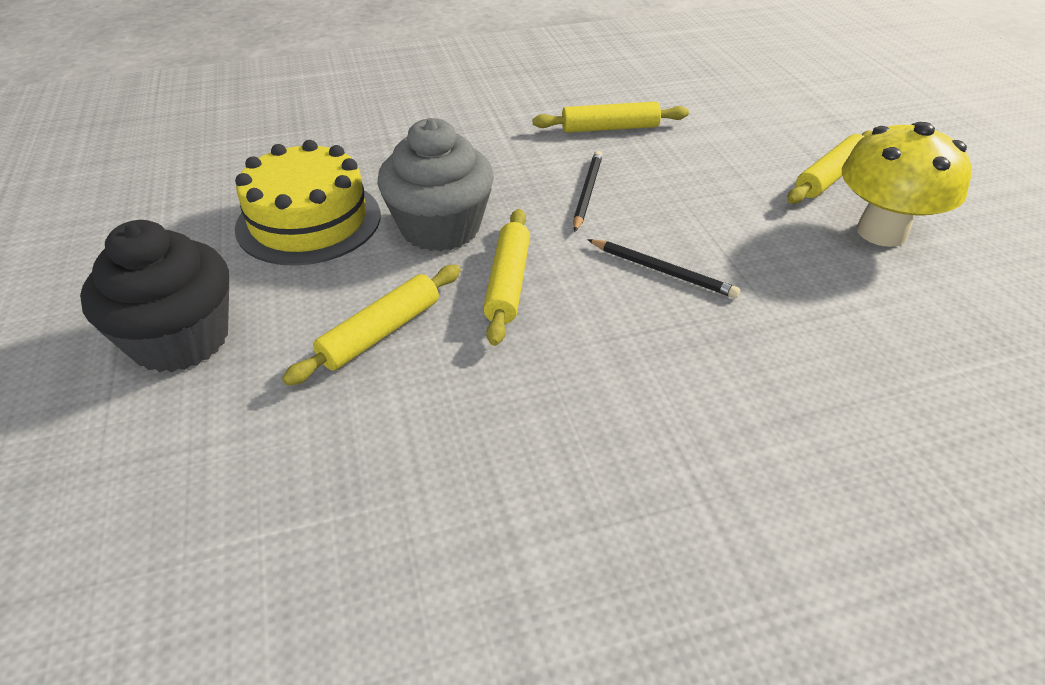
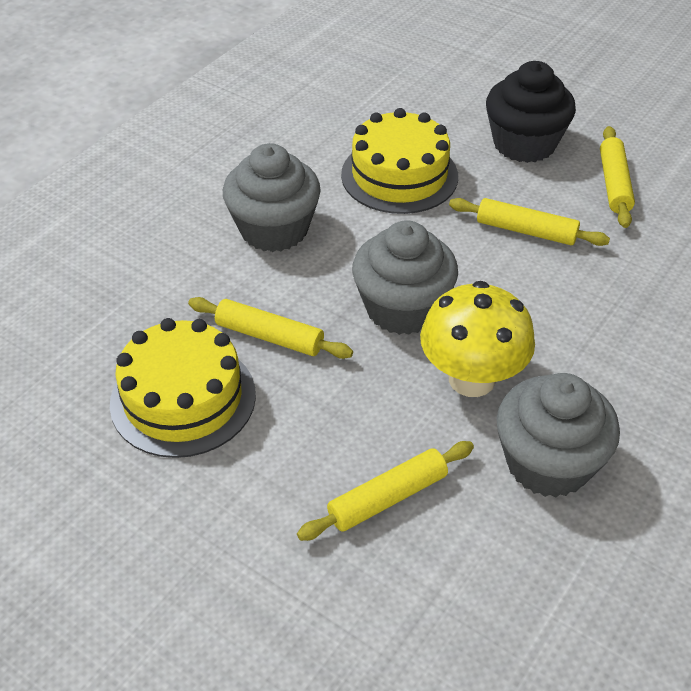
black pencil: [573,151,603,232] [587,239,740,298] = 2 -> none = 0
grey cupcake: [377,118,494,251] = 1 -> [223,143,321,252] [352,220,458,335] [496,373,620,498] = 3
yellow cake: [235,140,380,266] = 1 -> [110,318,256,458] [341,108,458,214] = 2

